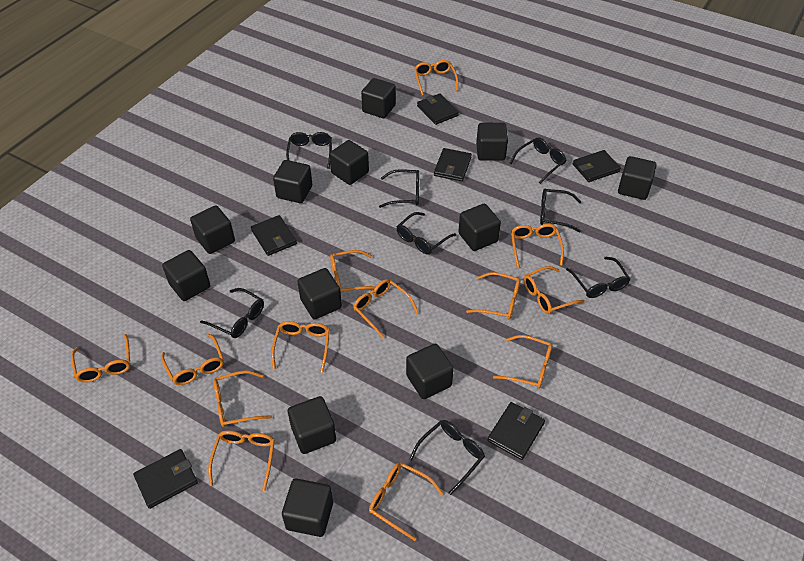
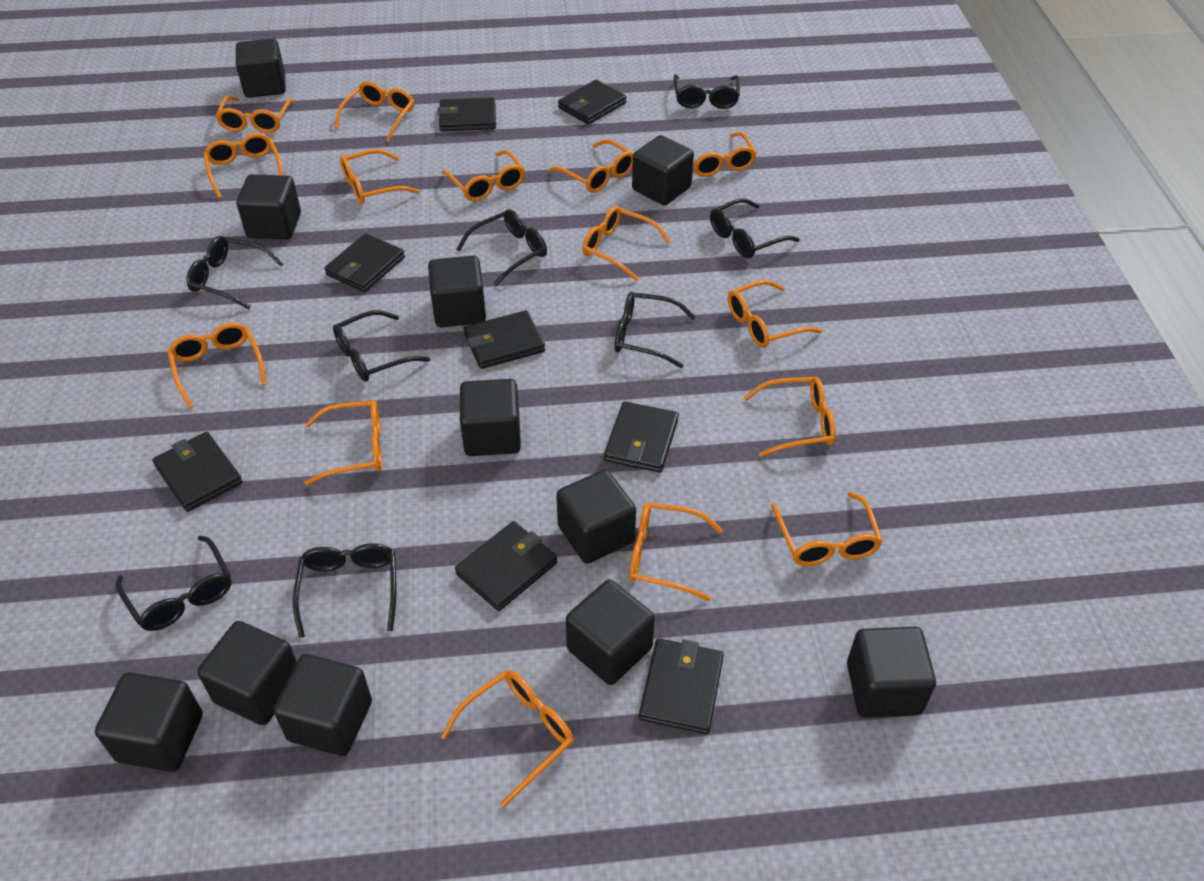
black cube: [162,250,210,301] [190,205,235,254] [273,160,312,203] [282,478,333,537] [288,396,336,454] [297,268,342,319] [329,140,369,185] [361,78,396,118] [406,344,454,399] [458,204,501,251] [476,123,508,160] [618,156,657,200] = 12 -> [95,672,203,772] [197,621,297,725] [236,38,286,98] [236,174,301,239] [274,654,372,756] [428,256,486,327] [460,379,521,456] [556,469,636,564] [566,580,655,685] [632,135,694,206] [847,627,936,718] = 11
black wallet: [133,449,198,509] [251,215,297,256] [417,93,459,125] [434,148,472,181] [487,402,545,460] [573,150,621,182] = 6 -> [152,432,243,512] [324,233,405,292] [437,97,496,131] [455,521,557,611] [464,310,545,369] [558,80,626,125] [604,401,679,473] [639,638,724,734] = 8
orange glasses: [71,334,131,383] [161,334,224,385] [208,431,275,491] [213,371,272,427] [271,321,330,372] [330,250,375,293] [353,279,418,339] [369,462,443,541] [414,60,458,95] [466,272,520,320] [493,335,553,389] [511,224,564,268] [523,266,585,314] = 13 -> [167,323,267,408] [204,133,283,198] [215,96,295,133] [304,400,382,485] [335,81,414,142] [340,149,420,204] [441,150,525,201] [441,670,574,807] [549,139,634,193] [582,206,671,281] [629,502,723,601] [679,132,757,177] [728,280,822,348] [743,377,836,457] [771,492,882,566] = 15

